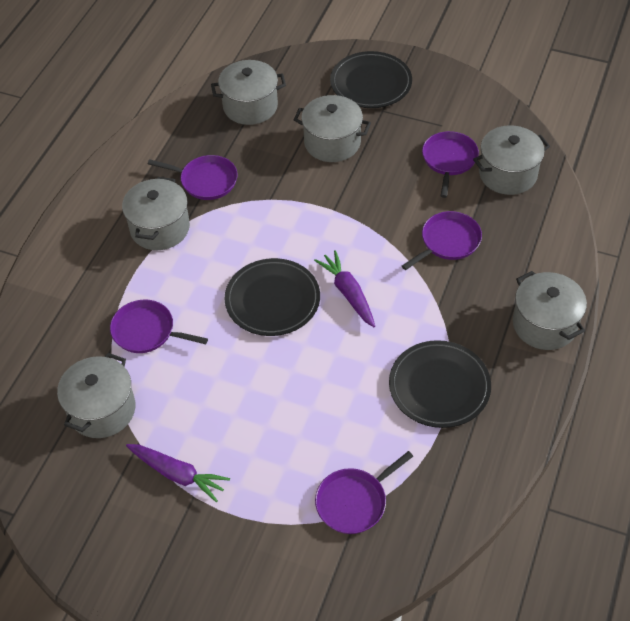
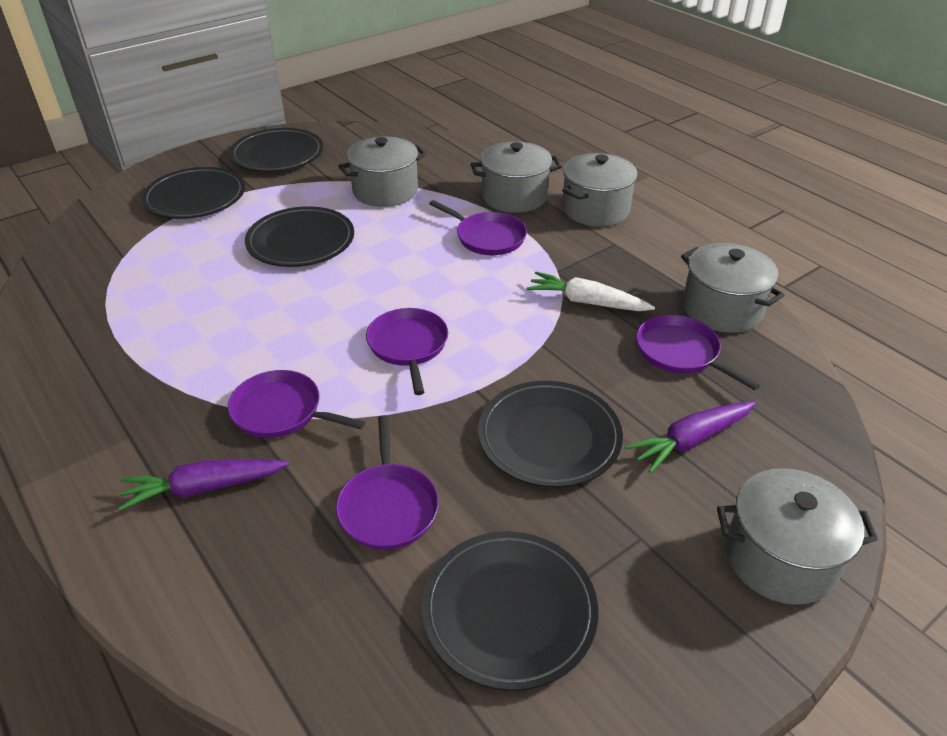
black plate: [224,258,320,336] [330,51,412,108] [389,340,491,428] = 3 -> [141,167,245,219] [229,128,323,172] [245,206,354,267] [422,531,598,691] [478,381,623,487] = 5
grey pot: [57,353,135,438] [122,177,190,250] [211,60,286,125] [294,95,371,162] [473,125,550,195] [513,271,587,350] = 6 -> [338,137,427,207] [471,141,562,213] [562,153,638,226] [681,243,785,333] [717,468,878,605] = 5
white carrot: none = 0 -> [527,272,655,311] = 1

